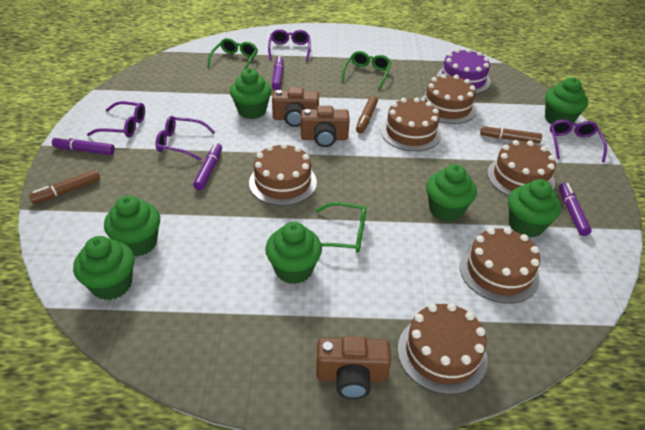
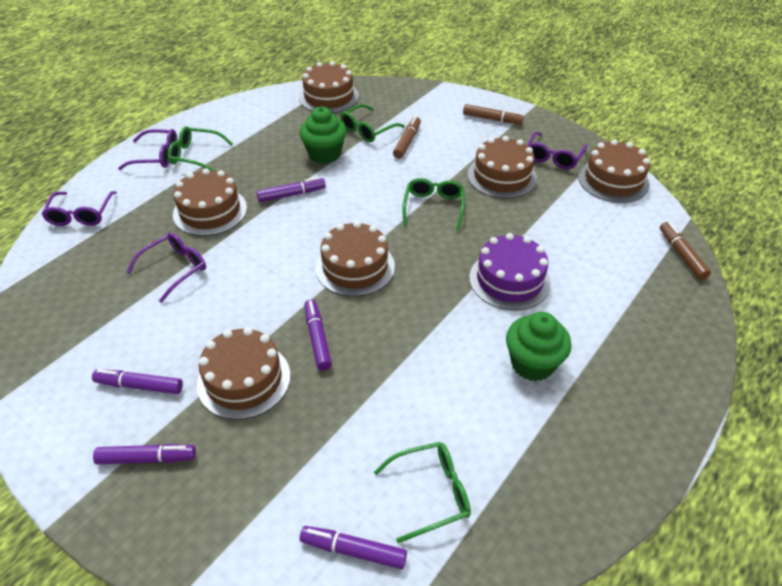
brown camera: [272,87,319,127] [301,106,350,147] [316,336,391,399] = 3 -> none = 0
green cupcake: [73,236,134,300] [104,195,160,257] [230,68,272,119] [265,222,322,284] [426,164,477,222] [508,179,561,238] [545,78,588,124] = 7 -> [299,107,347,164] [506,312,572,381] = 2
green glasses: [207,38,258,70] [315,202,366,253] [342,51,391,89] = 3 -> [168,126,233,171] [340,104,405,142] [374,442,471,543] [402,178,465,231] = 4
purple marker: [52,136,115,155] [193,143,222,190] [272,56,284,90] [559,183,592,236] = 4 -> [92,369,183,394] [93,444,196,464] [256,177,326,202] [300,526,407,569] [304,299,332,371] = 5

